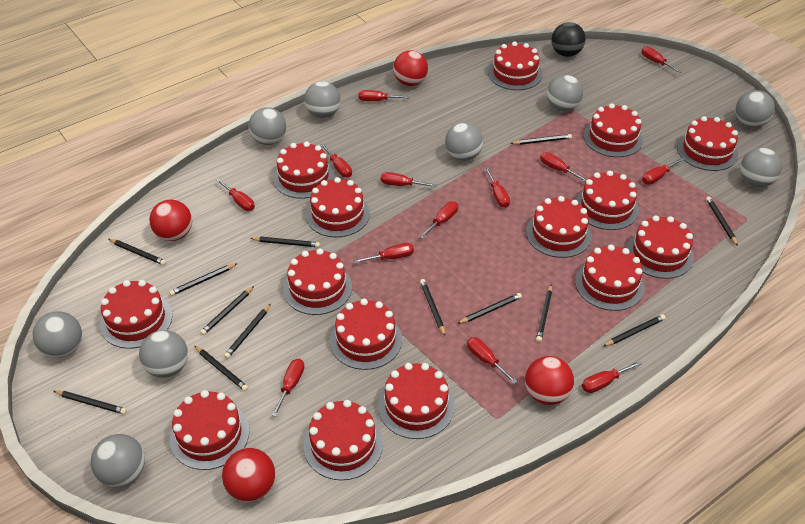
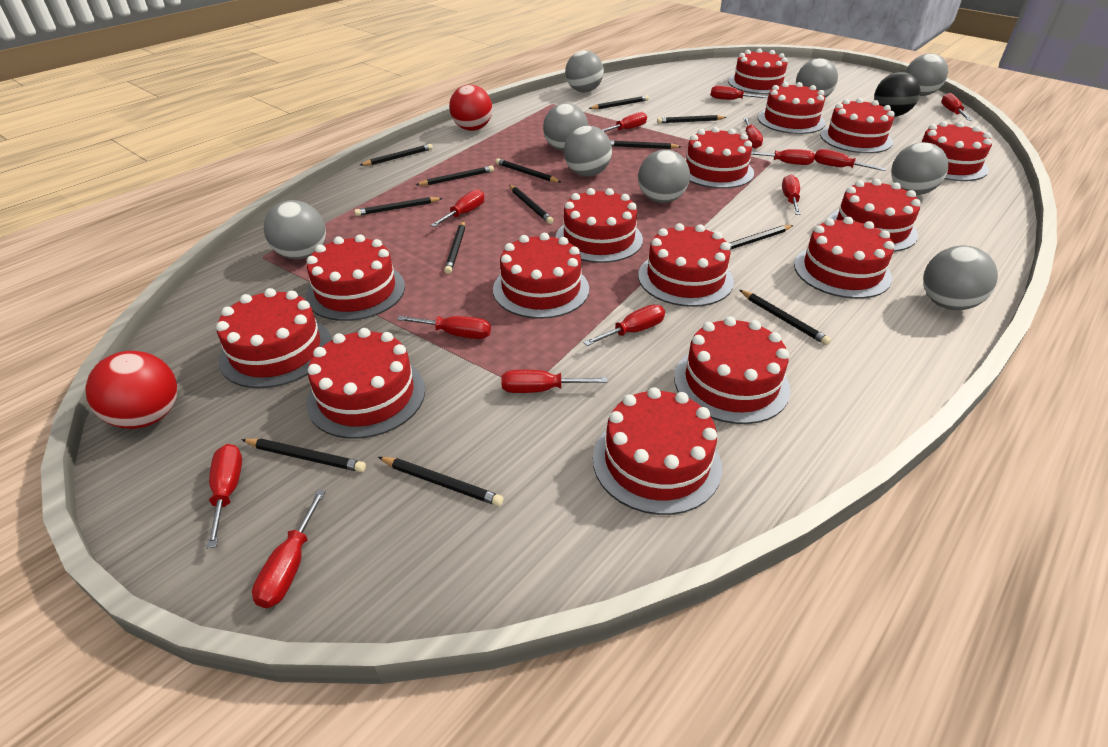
red ball: [150,200,192,241] [222,448,275,502] [393,50,428,86] [525,356,574,405] = 4 -> [85,351,177,429] [449,85,492,131] = 2

